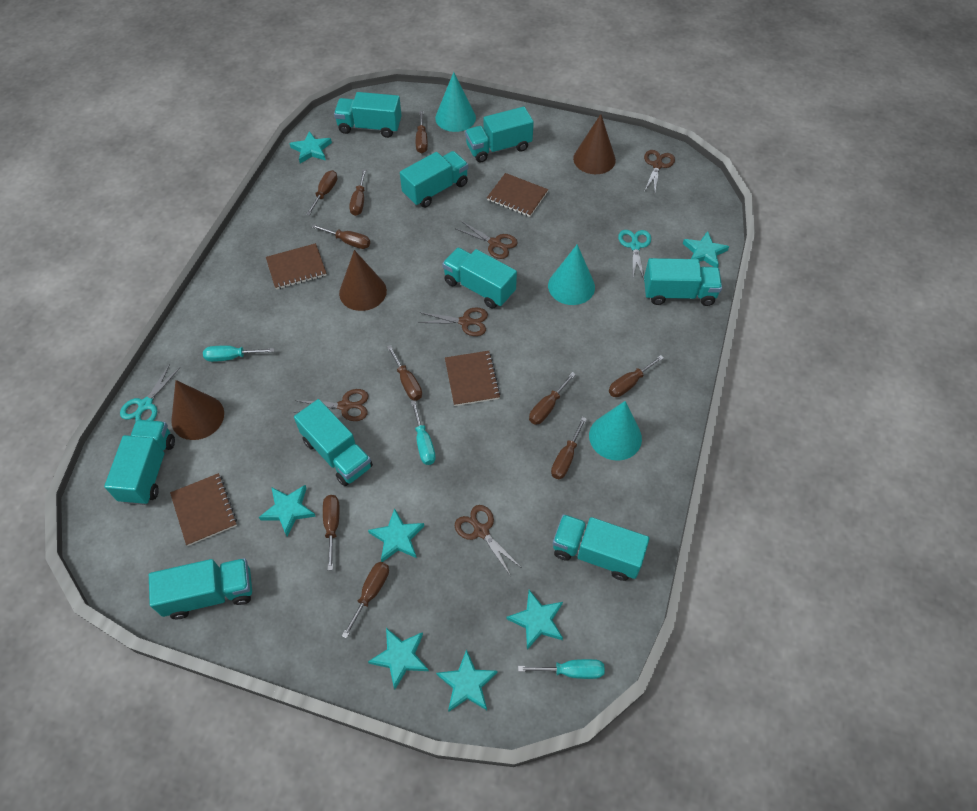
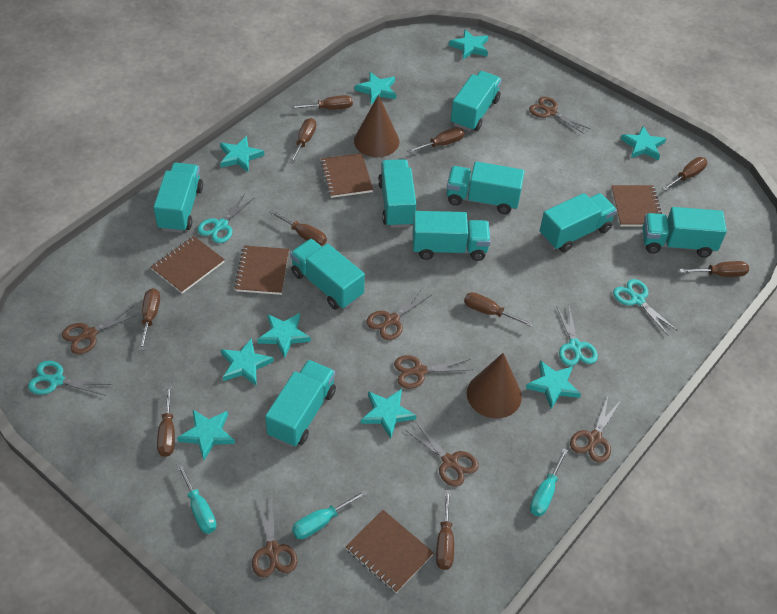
brown cone: [171,380,224,440] [339,250,387,311] [573,114,616,174] = 3 -> [354,95,400,157] [467,353,522,418] = 2
brown notebook: [170,473,237,546] [266,243,326,289] [445,351,501,406] [487,173,548,217] = 4 -> [151,236,225,294] [234,245,289,295] [320,153,373,198] [345,510,434,593] [611,185,662,227] = 5
brown scissors: [296,389,368,421] [418,307,488,336] [455,505,522,575] [456,221,518,259] [644,150,675,192] = 5 -> [62,306,139,354] [252,496,297,578] [366,288,431,340] [394,355,474,389] [405,421,479,487] [529,97,590,134] [570,396,621,463] = 7
turquoise cone: [435,72,476,132] [548,244,595,305] [589,401,642,461] = 3 -> none = 0
turquoise scissors: [120,364,180,421] [618,230,651,279] = 2 -> [28,361,111,396] [197,194,255,243] [556,306,598,366] [613,279,678,335] = 4
turquoise star: [259,485,316,537] [289,131,332,163] [368,508,424,562] [368,628,429,689] [436,649,498,712] [506,590,563,650] [683,231,729,267] = 7 -> [177,410,235,460] [220,136,264,172] [221,338,274,386] [257,313,311,358] [355,72,396,104] [361,389,416,439] [449,29,488,60] [526,361,581,409] [621,126,666,160] = 9

